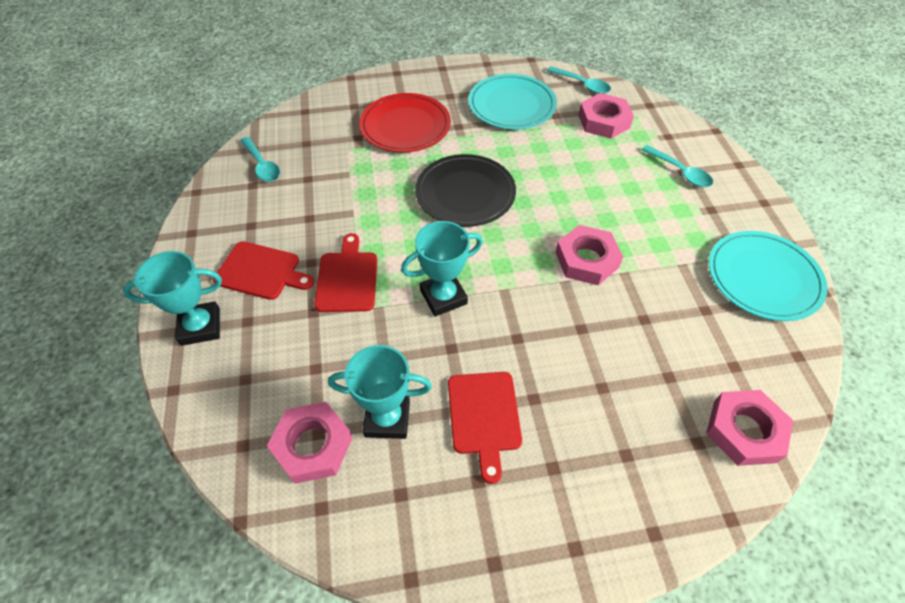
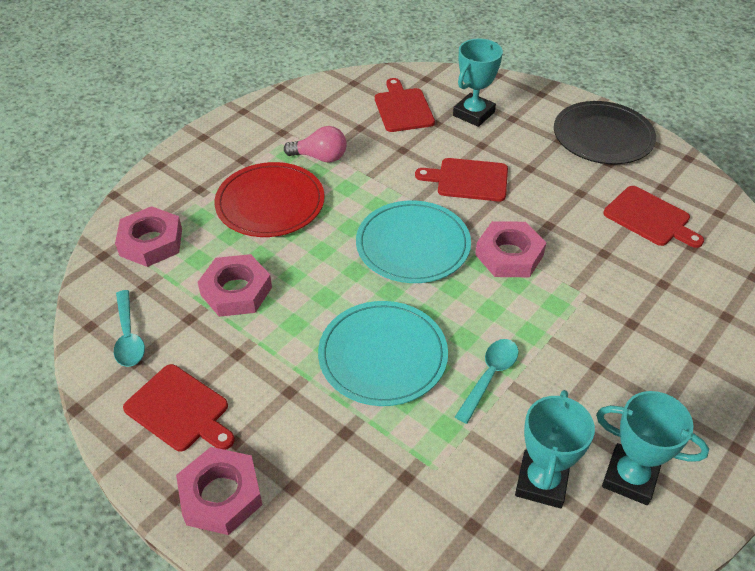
pink light bulb: none = 0 -> [284,126,347,163] = 1
red cutting board: [213,241,314,300] [314,233,377,312] [448,372,522,484] = 3 -> [123,364,235,451] [375,78,435,132] [415,158,508,201] [603,186,704,248] = 4
turquoise spoon: [240,137,280,182] [547,66,611,94] [642,145,713,187] = 3 -> [114,290,145,367] [455,339,519,424] = 2

